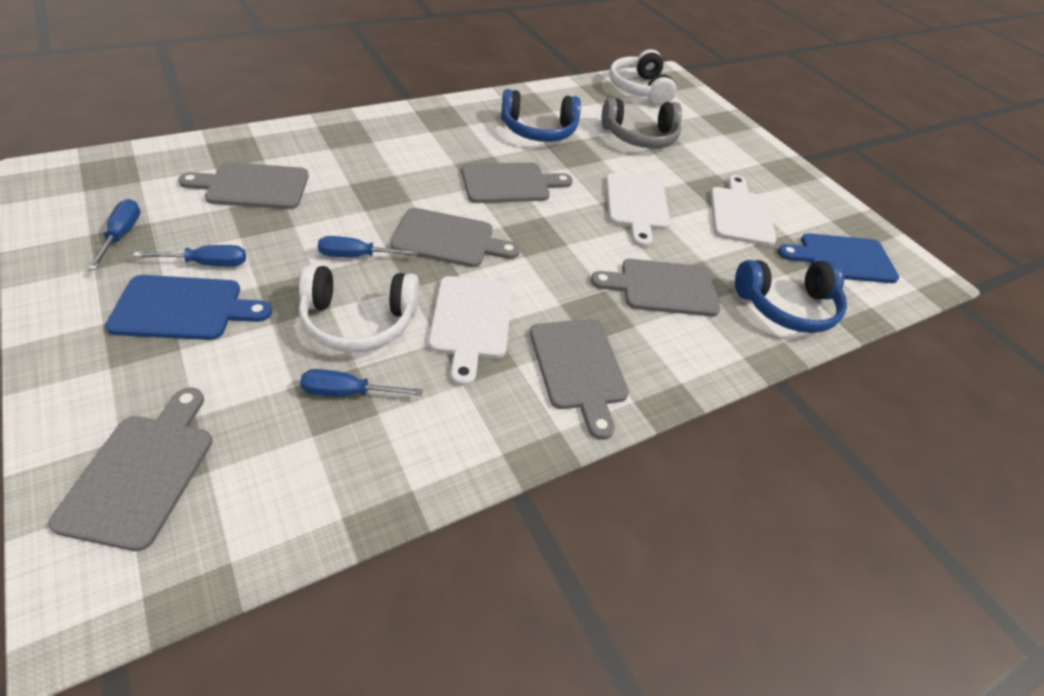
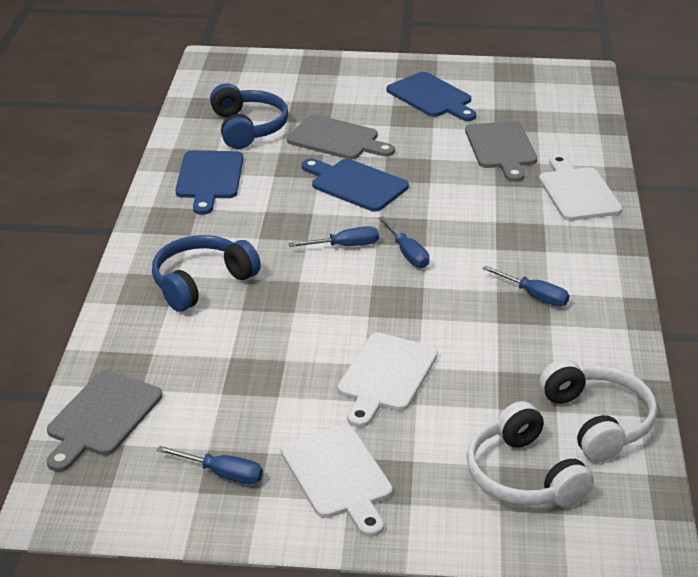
blue cutting board: [105,275,272,340] [778,233,899,283] = 2 -> [175,151,243,215] [302,159,409,212] [386,72,476,121] = 3
grey cutting board: [49,388,213,551] [178,162,309,209] [391,208,520,267] [462,162,573,203] [530,319,629,440] [591,259,720,317] = 6 -> [47,371,162,472] [287,115,395,159] [465,121,537,182] = 3
grey headphones: [602,98,682,148] = 1 -> none = 0

